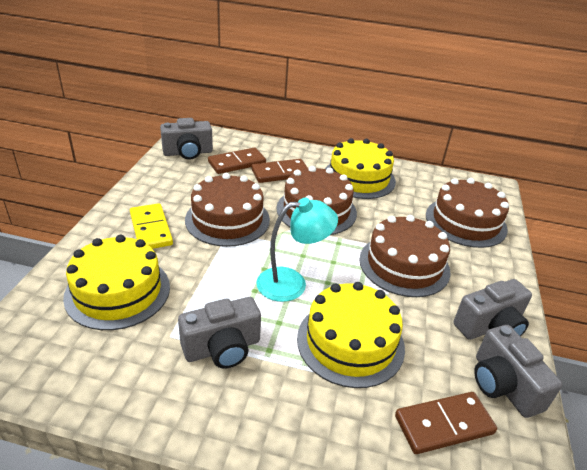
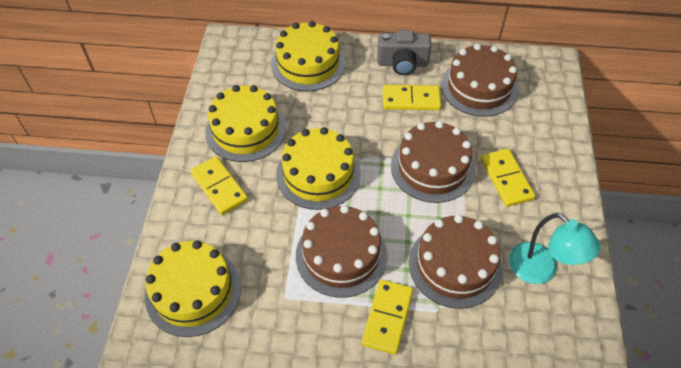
brown domino: [208,148,266,174] [251,159,308,183] [395,392,497,454] = 3 -> none = 0
grey camera: [160,118,213,160] [178,297,261,368] [454,279,532,340] [474,325,563,418] = 4 -> [377,30,431,75] = 1
yellow cake: [63,235,170,330] [297,282,405,388] [325,138,396,199] = 3 -> [145,240,241,337] [205,85,286,162] [271,21,345,91] [276,127,361,210] = 4
yellow domino: [130,203,173,249] = 1 -> [190,156,248,215] [362,279,413,355] [383,85,441,110] [481,149,535,207] = 4

